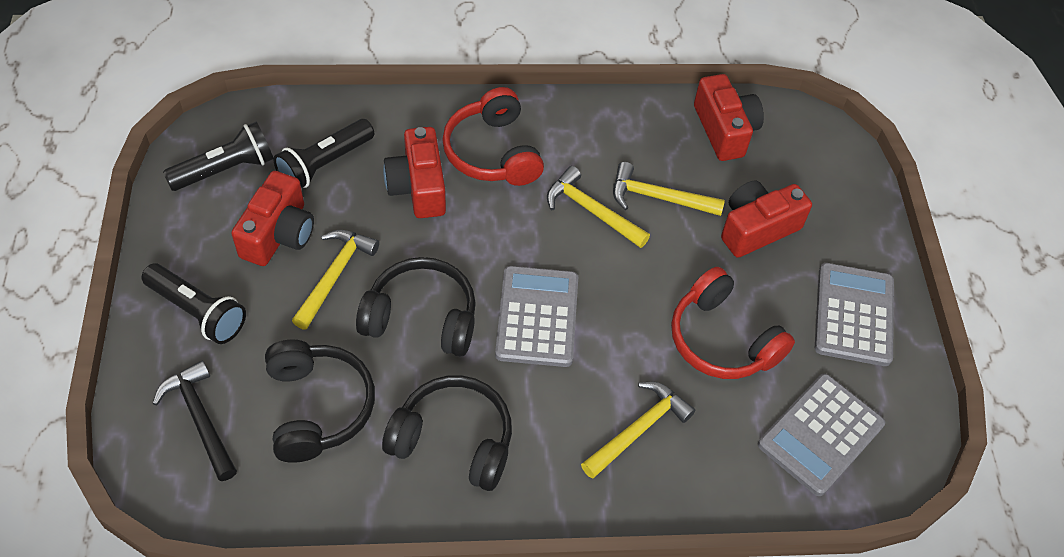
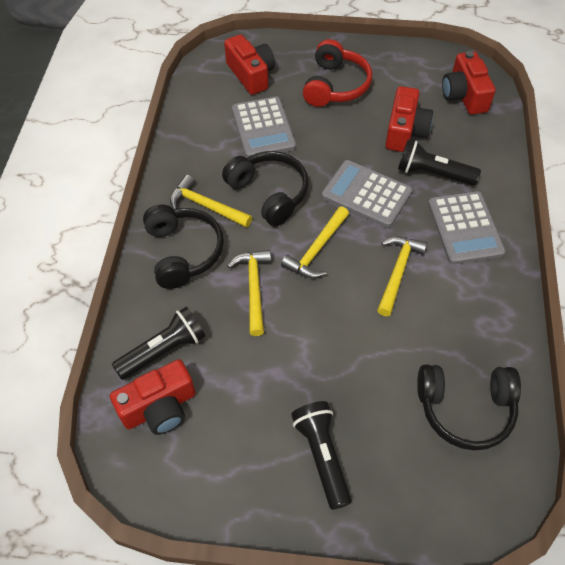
black hammer: [152,360,237,481] = 1 -> none = 0
red headphones: [442,87,544,186] [671,267,795,379] = 2 -> [303,39,372,107] = 1

